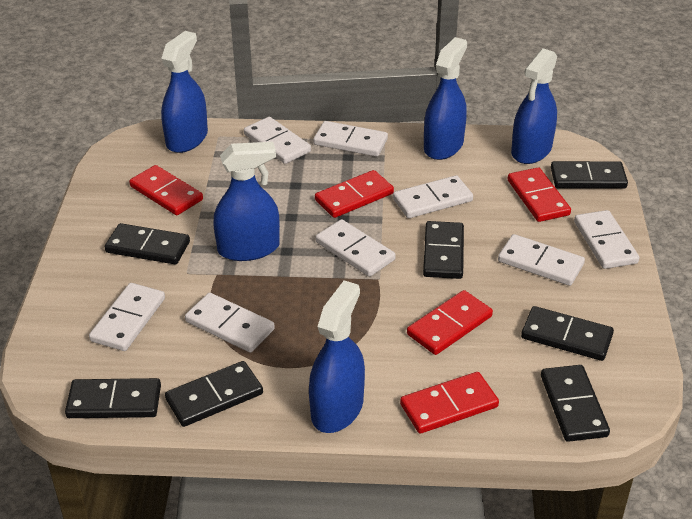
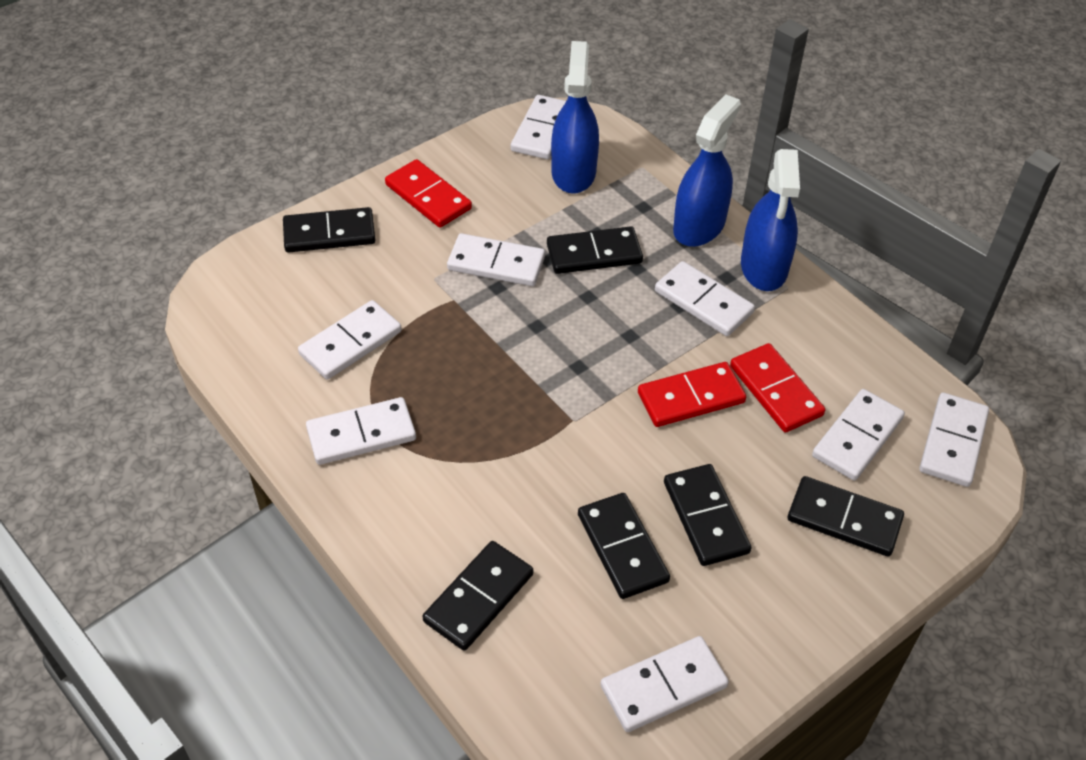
black domino: [65,378,161,418] [105,223,190,264] [165,361,263,427] [423,221,464,279] [521,306,614,361] [541,365,610,442] [551,161,628,189] = 7 -> [283,207,375,253] [423,541,533,651] [547,226,643,274] [578,493,670,599] [664,464,752,566] [788,476,904,557] = 6
blue spray bottle: [161,31,208,153] [213,142,280,261] [309,280,365,433] [424,37,467,160] [511,49,557,164] = 5 -> [551,41,599,194] [673,94,741,247] [741,149,800,291] = 3
red domino: [129,165,203,215] [315,170,394,218] [400,372,499,434] [407,290,493,355] [507,168,571,222] = 5 -> [385,159,472,228] [638,362,746,427] [730,343,825,433] = 3

